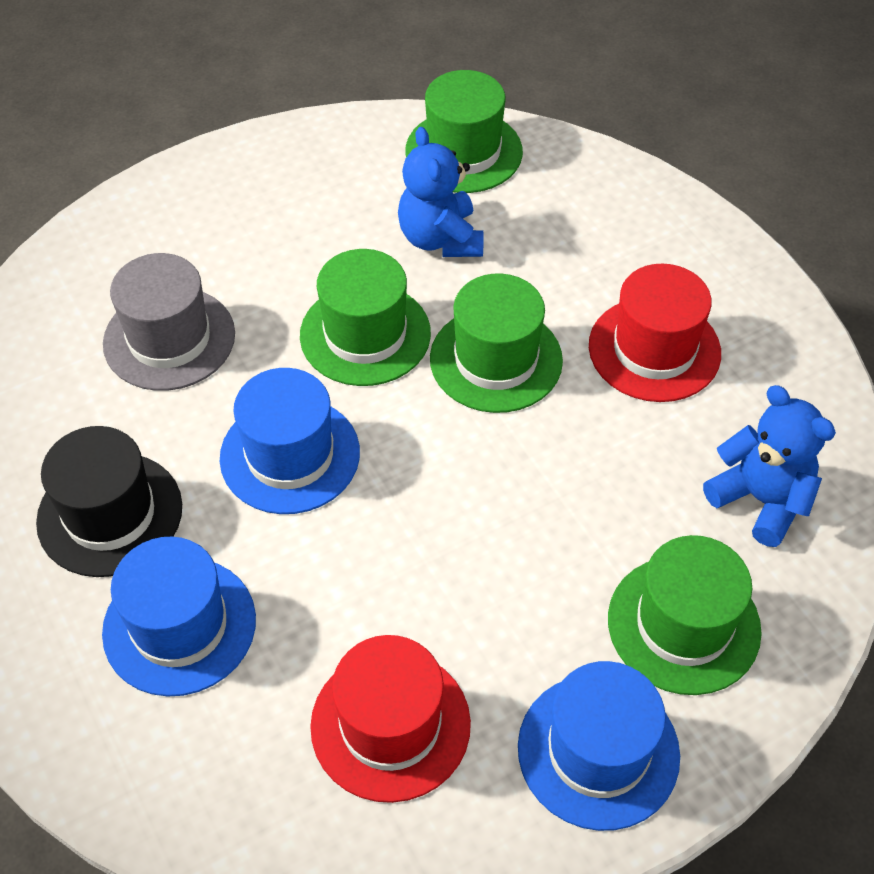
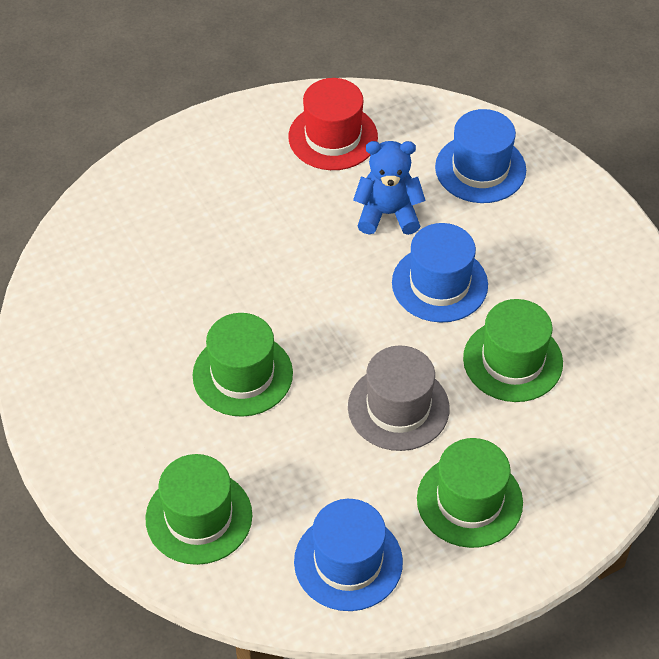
black hat: [36,426,182,577] = 1 -> none = 0
blue teddy bear: [398,127,483,257] [703,385,836,547] = 2 -> [353,141,426,235] = 1
red hat: [310,635,471,803] [589,264,721,402] = 2 -> [288,78,378,170] = 1

